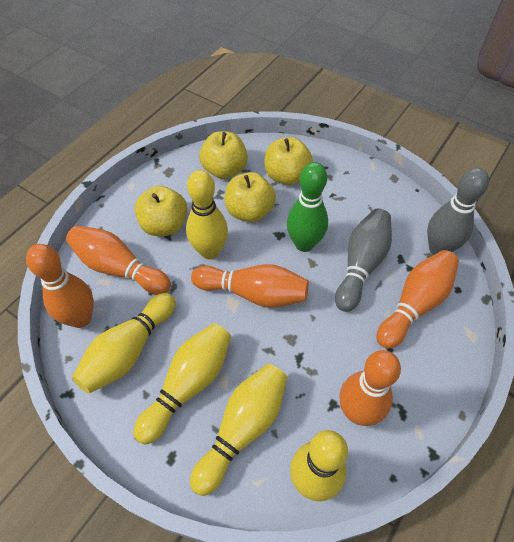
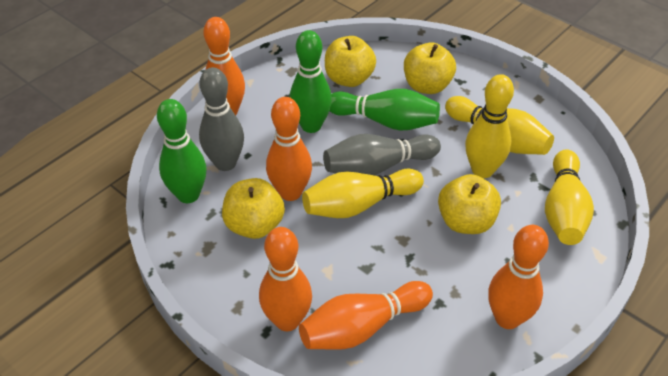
green bowling pin: [287,162,328,252] = 1 -> [157,99,206,203] [290,30,332,133] [330,89,440,131] = 3
yellow bowling pin: [72,293,176,394] [133,323,231,444] [186,170,228,259] [190,364,287,496] [290,430,348,501] = 5 -> [302,168,424,218] [445,96,554,155] [465,74,514,178] [545,149,594,245] = 4

